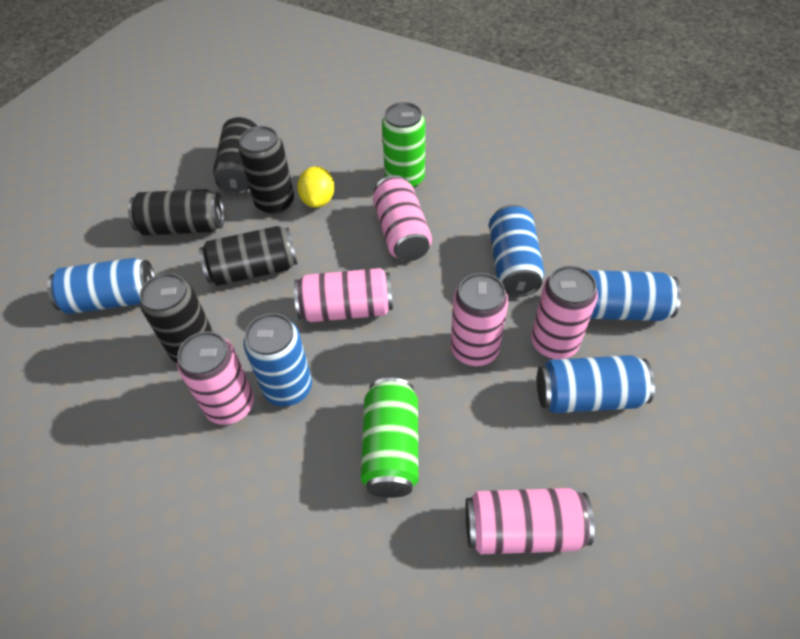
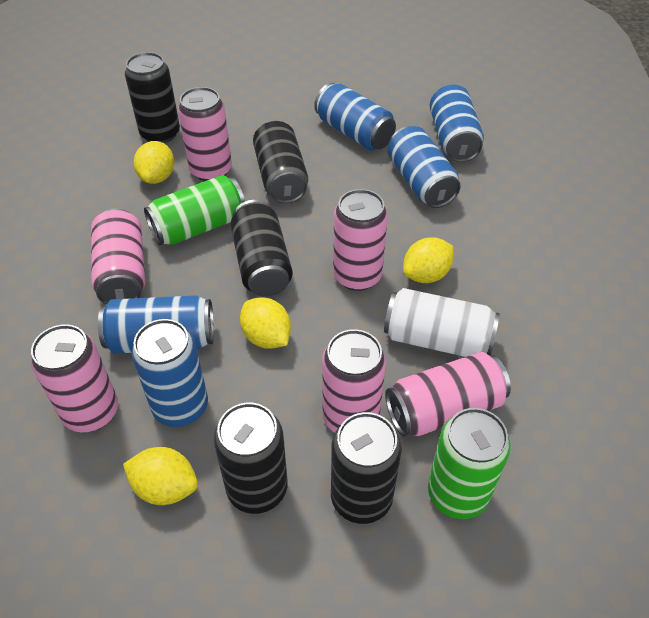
white can: none = 0 -> [384,288,500,357] = 1
yellow lemon: [297,166,335,208] = 1 -> [123,447,198,505] [134,141,174,184] [240,297,291,349] [403,237,454,283] = 4

